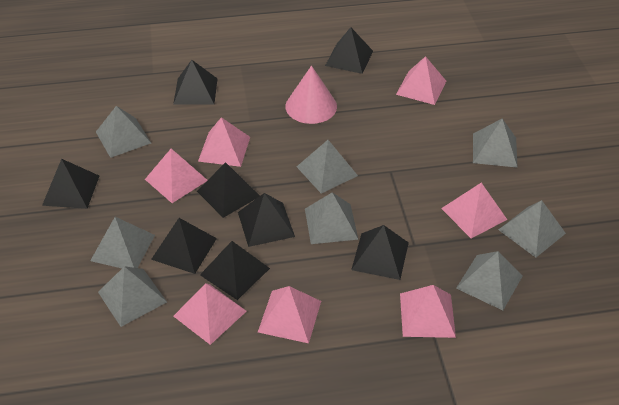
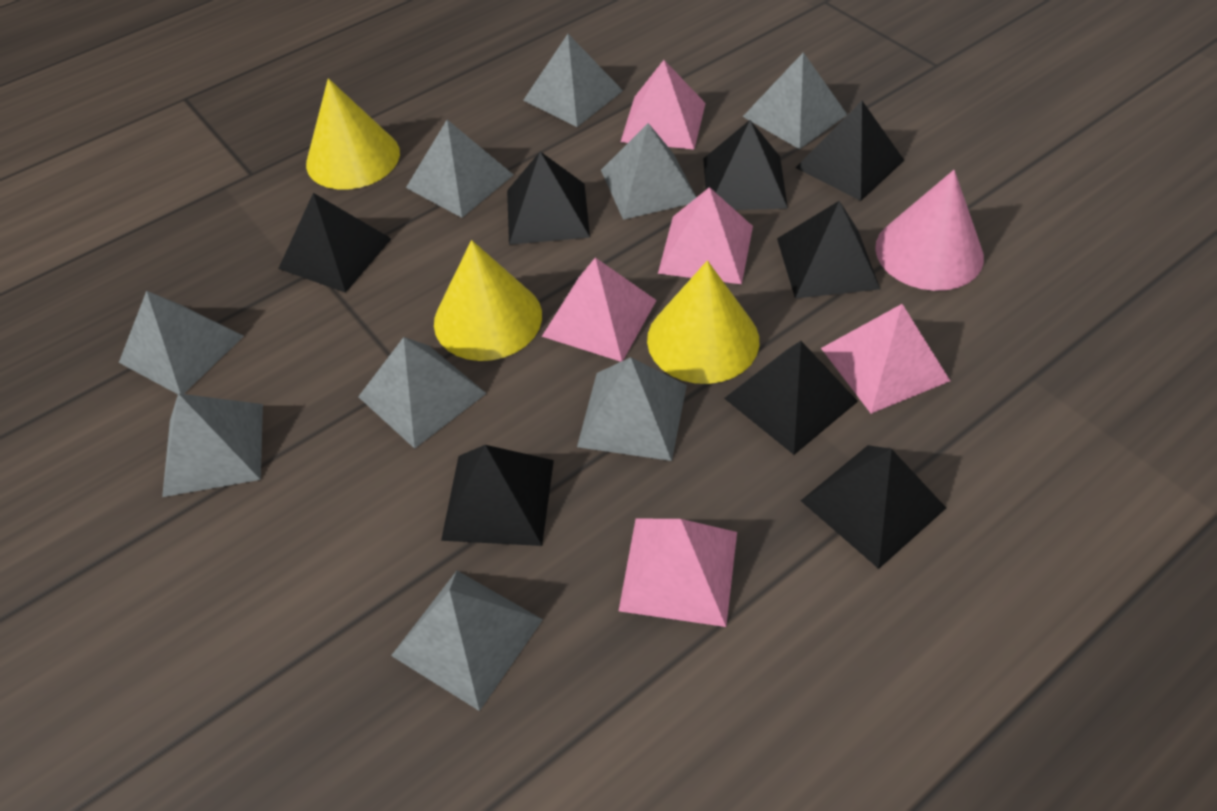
grey pyramid: [90,217,155,268] [96,106,151,158] [98,266,167,327] [297,140,358,194] [305,192,359,244] [456,251,523,310] [473,119,518,168] [498,200,566,258] = 8 -> [119,291,244,394] [162,393,263,497] [358,337,487,449] [391,571,543,711] [406,120,513,218] [523,34,623,127] [577,357,687,461] [601,123,697,220] [743,52,848,149] = 9
pink pyramid: [145,149,207,203] [173,283,247,345] [198,117,250,167] [258,286,321,343] [396,56,446,105] [400,285,456,338] [441,183,507,238] = 7 -> [542,257,657,362] [619,518,737,627] [621,60,706,149] [658,187,753,284] [821,304,950,414] = 5
yellow cone: none = 0 -> [306,78,400,190] [434,240,542,361] [647,261,759,384] = 3

